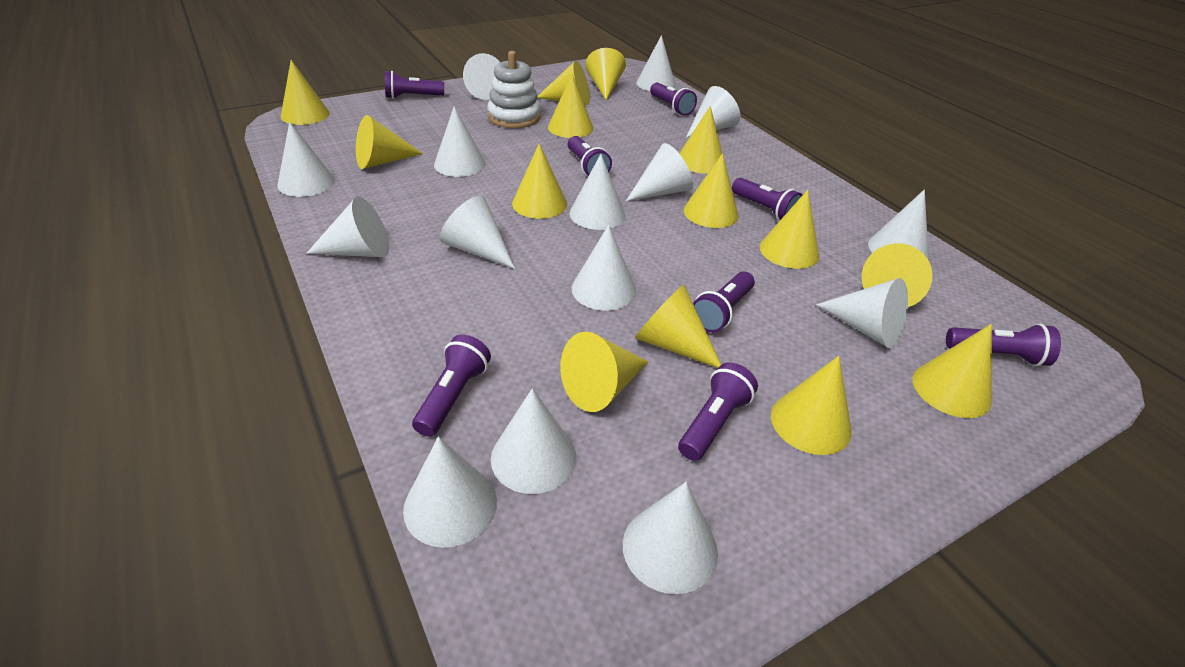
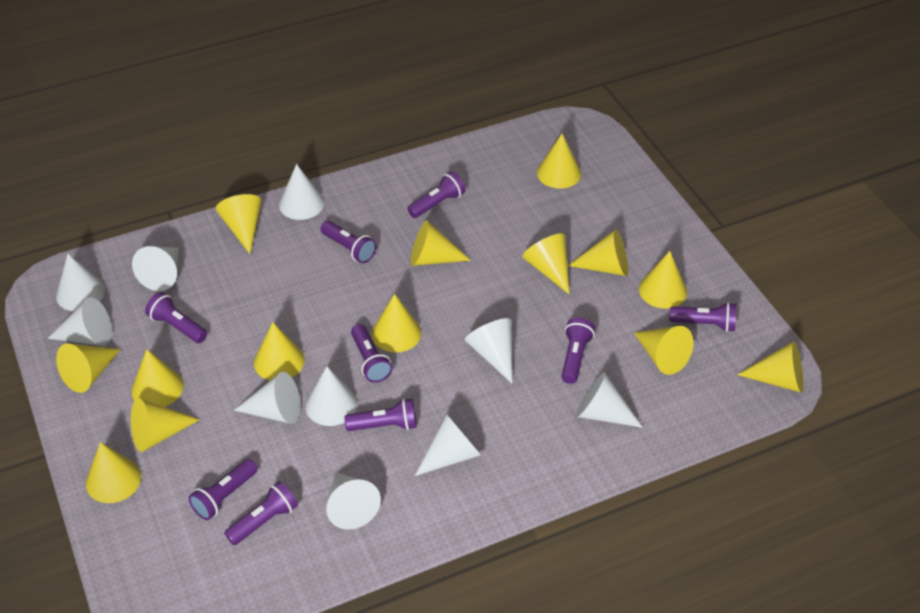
purple flashlight: [385,71,444,99] [412,335,491,437] [568,136,612,176] [650,83,697,116] [678,363,758,461] [693,271,755,333] [732,178,802,221] [946,324,1061,366] = 8 -> [145,292,207,343] [189,459,258,520] [224,481,298,545] [320,221,377,263] [344,398,417,431] [351,324,392,383] [407,171,465,218] [561,318,595,384] [669,302,736,332] = 9
white cone: [277,122,335,197] [306,197,389,257] [403,436,497,548] [434,106,486,177] [440,196,515,269] [463,53,500,100] [491,388,577,494] [570,154,625,230] [572,225,636,311] [623,482,718,594] [626,143,693,201] [636,35,676,91] [686,86,741,138] [816,278,908,348] [868,189,928,259] = 15 -> [47,298,112,346] [56,254,105,311] [132,246,179,291] [234,372,301,424] [279,164,324,220] [305,366,358,426] [326,473,381,530] [415,414,481,476] [465,318,512,383] [576,372,643,428] = 10
white stacking toy: [487,51,540,128] = 1 -> none = 0

